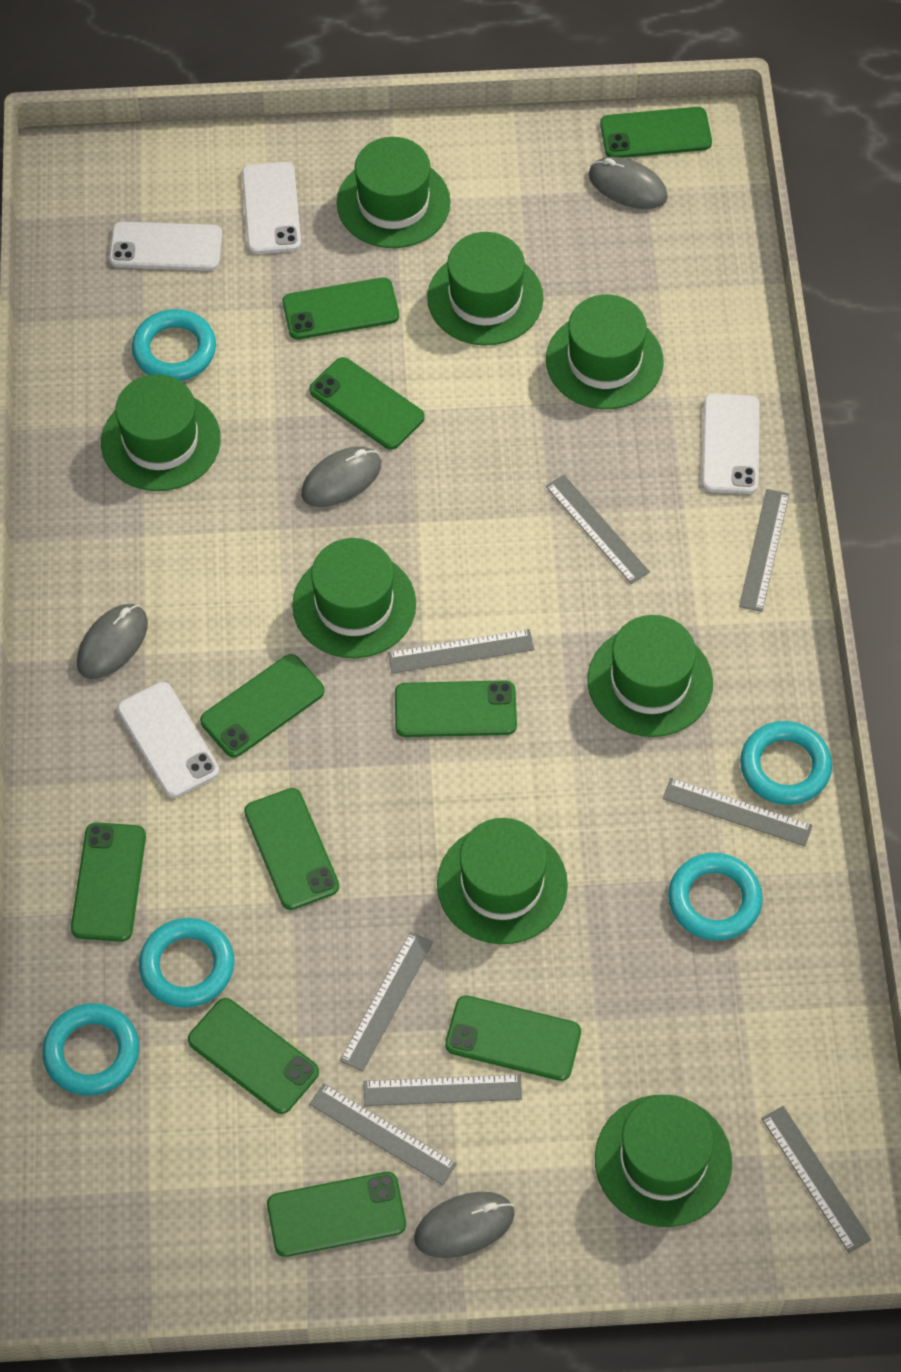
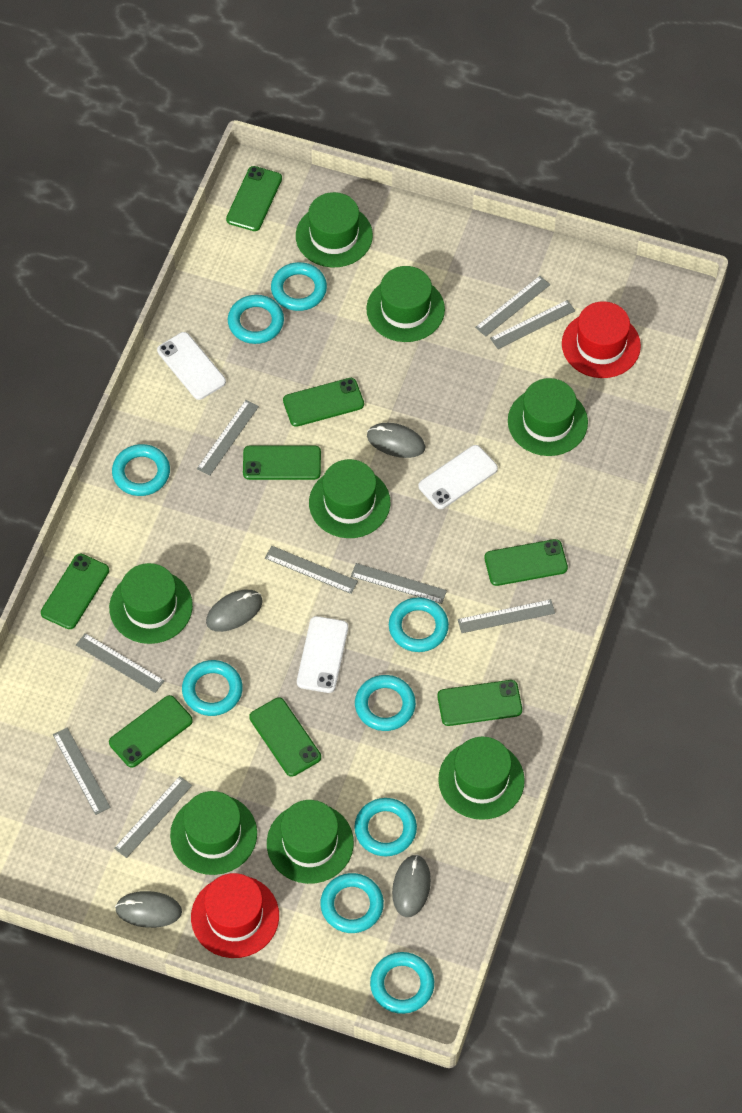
green phone: [71,822,146,942] [188,998,319,1114] [200,654,324,757] [244,788,339,910] [267,1172,406,1257] [282,278,399,339] [309,357,425,450] [395,680,517,737] [445,995,581,1081] [600,107,712,158] = 10 -> [41,554,109,629] [109,695,193,768] [226,166,282,231] [243,445,321,480] [249,698,321,777] [283,378,364,427] [438,680,522,726] [484,539,568,586] = 8
grey ruler: [309,1083,457,1185] [340,932,433,1072] [364,1074,522,1106] [388,629,534,673] [545,475,650,584] [663,778,813,846] [739,489,789,612] [761,1106,871,1253] = 8 -> [53,727,110,815] [76,633,164,693] [114,776,192,858] [197,400,259,476] [265,546,358,594] [351,563,447,604] [458,599,555,633] [475,276,550,337] [490,300,575,349] = 9
red hat: none = 0 -> [191,873,279,958] [562,301,641,378] = 2
turquoise ring: [42,1003,139,1096] [132,309,216,381] [139,918,234,1008] [668,853,763,941] [740,721,832,805] = 5 -> [112,444,170,496] [182,660,243,716] [228,295,284,344] [271,262,327,311] [320,873,384,933] [354,798,417,856] [355,675,416,731] [370,952,434,1014] [389,597,449,652] = 9
white phone: [109,221,222,271] [117,682,219,798] [242,162,301,254] [702,393,760,494] = 4 -> [157,332,226,400] [297,616,348,693] [418,445,498,509] = 3

